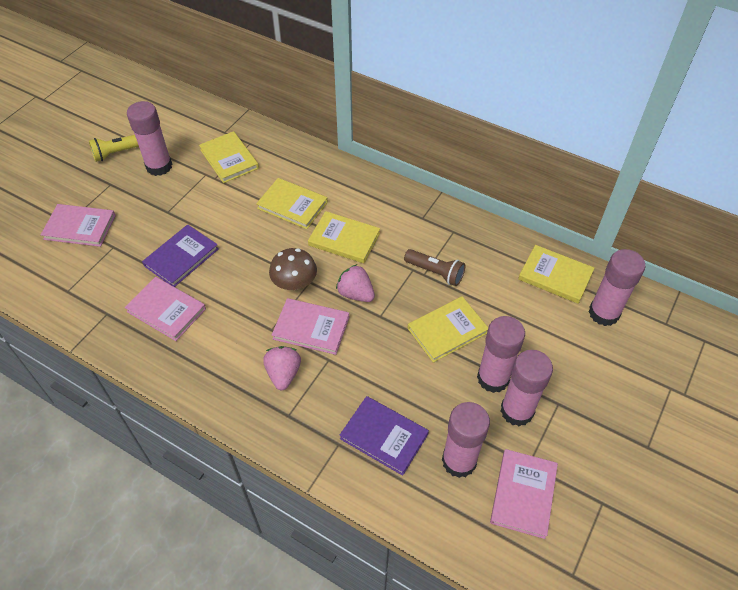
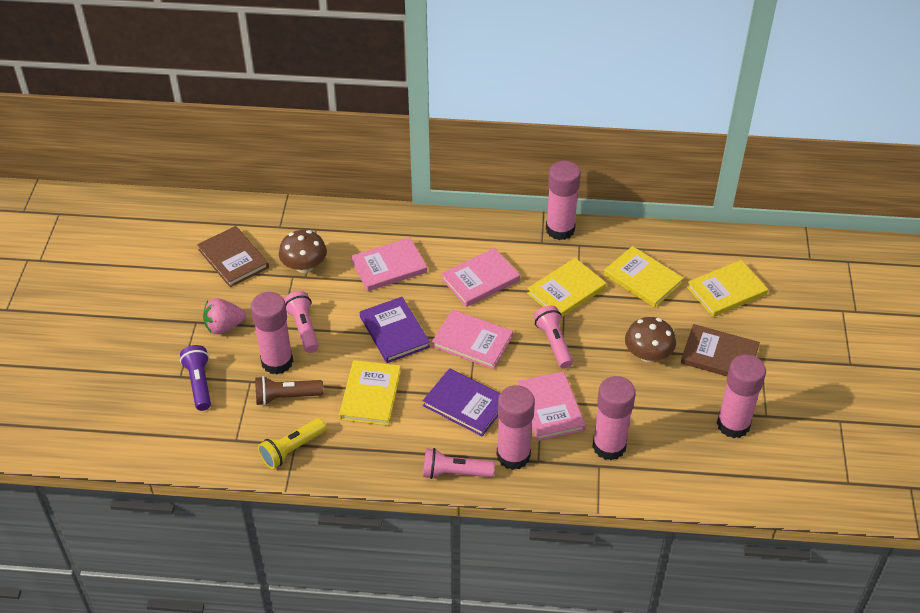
brown book: none = 0 -> [197,226,269,287] [681,324,760,376] = 2
brown mushroom: [269,248,317,290] = 1 -> [279,230,327,273] [625,317,676,362] = 2
pink flashlight: none = 0 -> [284,291,319,353] [423,448,495,479] [533,306,573,369] = 3
pink strawberry: [263,346,301,390] [336,264,375,302] = 2 -> [203,298,246,334] = 1
purple flashlight: none = 0 -> [180,345,211,411] = 1
yellow book: [199,131,259,183] [256,178,328,229] [308,211,380,263] [408,296,488,363] [518,245,594,304] = 5 -> [339,360,401,426] [527,258,606,318] [604,246,684,308] [687,260,768,317] = 4

